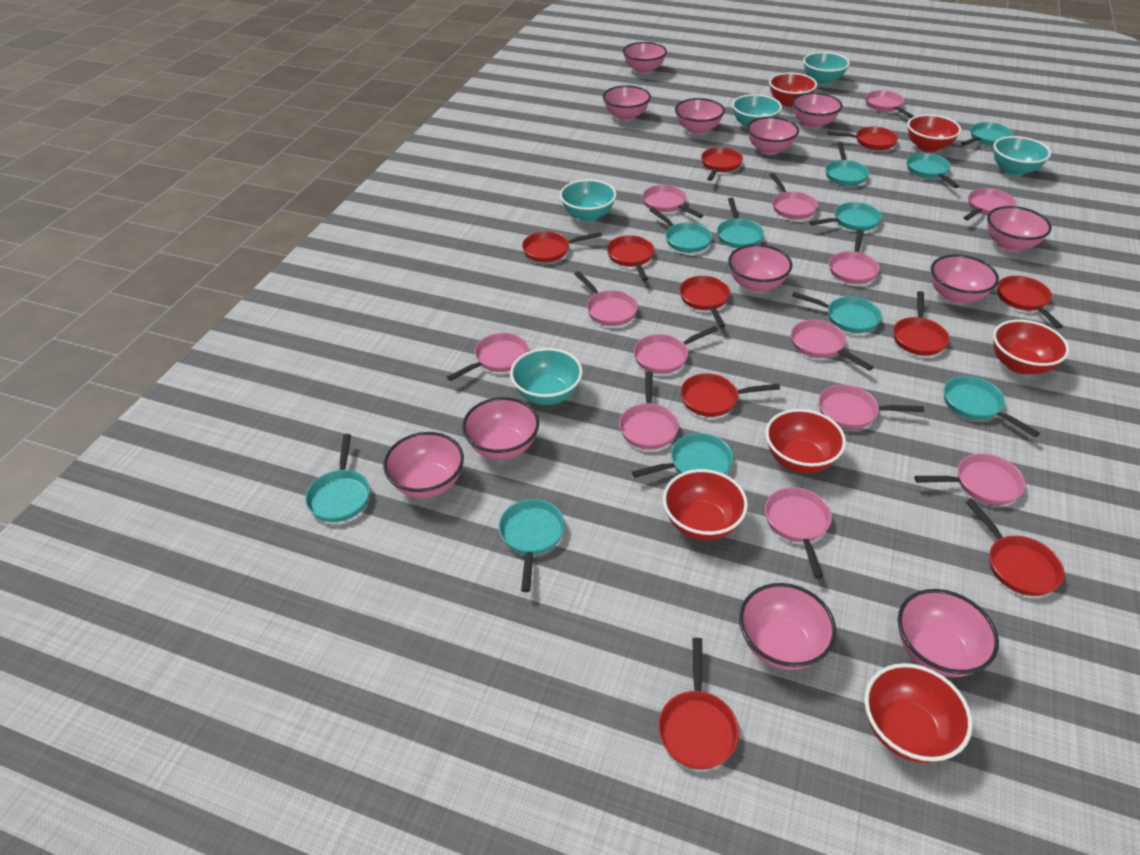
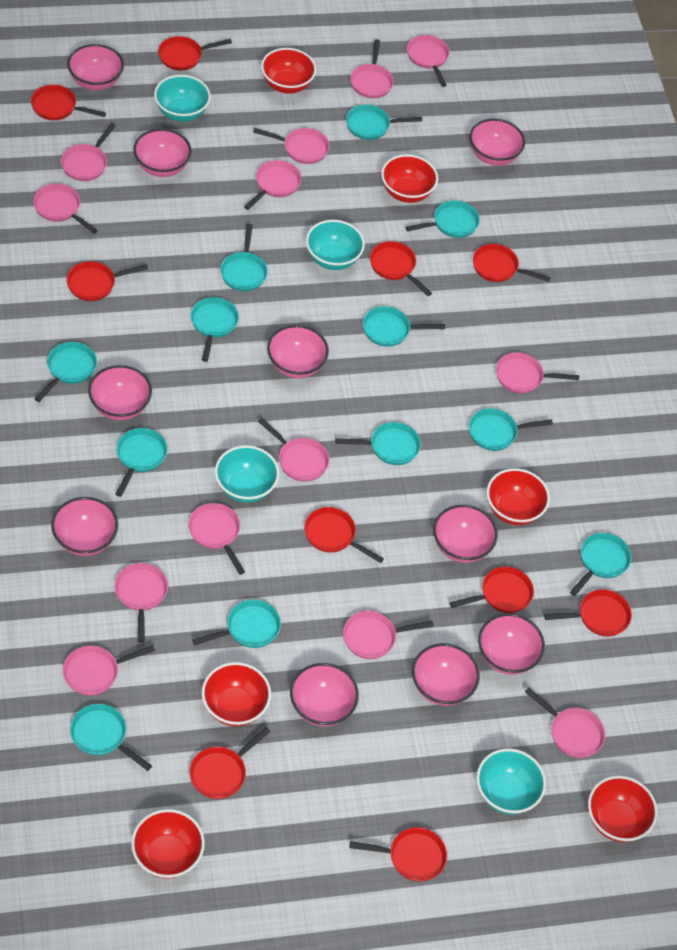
pink bowl: [383,432,464,498] [462,397,539,460] [603,85,651,121] [623,42,667,74] [675,98,725,135] [728,244,792,293] [739,583,836,670] [747,117,799,155] [792,92,842,129] [898,589,999,677] [931,254,999,304] [987,206,1052,251] = 12 -> [51,497,118,556] [67,44,124,91] [88,365,152,420] [133,129,192,177] [267,325,329,378] [290,663,359,727] [412,643,480,706] [433,505,498,563] [470,119,525,166] [478,613,545,675] = 10
turquoise bowl: [510,348,583,405] [560,179,617,222] [732,94,782,128] [803,52,850,85] [993,136,1051,176] = 5 -> [154,75,211,122] [215,445,279,503] [306,220,365,270] [476,749,546,814] = 4
turquoise pan: [305,434,370,522] [499,499,565,592] [632,433,733,478] [649,207,712,253] [717,198,764,248] [792,292,882,333] [809,202,882,231] [825,142,869,186] [907,153,959,188] [944,376,1040,437] [961,122,1013,146] = 11 -> [35,342,97,402] [70,704,152,771] [115,428,168,497] [190,297,239,362] [192,600,281,648] [220,224,268,291] [335,422,421,465] [346,104,422,140] [363,306,445,347] [405,200,480,238] [469,408,553,451] [570,533,632,596] = 12

